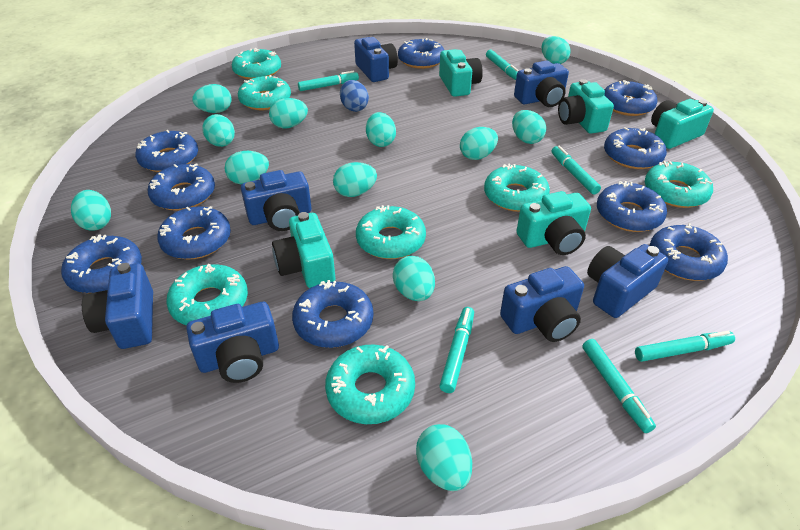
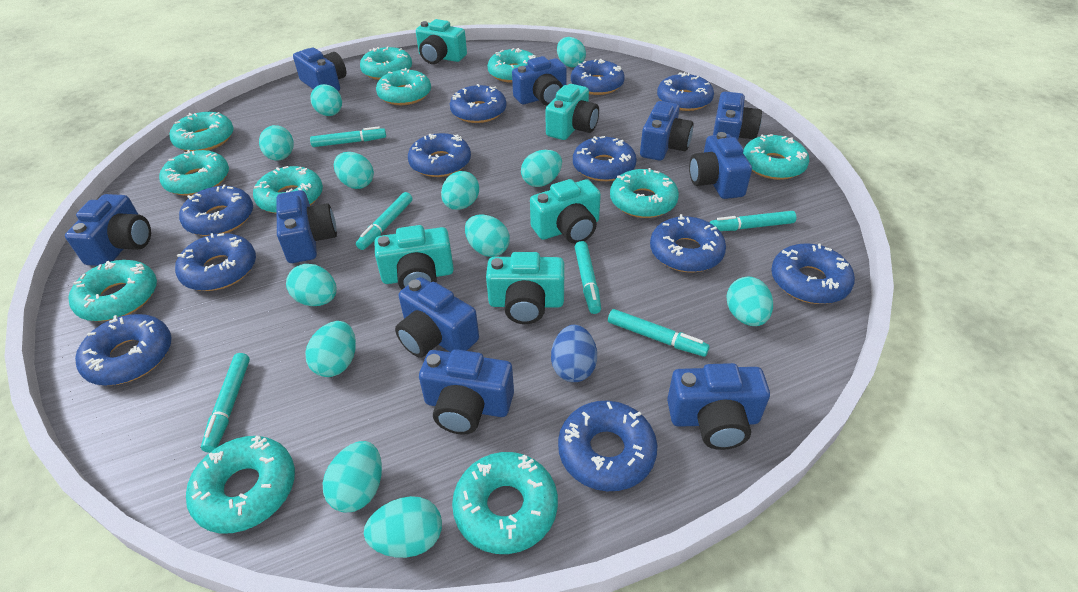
blue camera: [82,263,153,349] [186,302,279,383] [241,170,312,231] [354,37,398,82] [500,266,584,342] [514,60,569,107] [587,244,668,318] = 7 -> [65,194,151,266] [276,190,337,263] [293,48,346,91] [395,277,479,358] [419,349,514,435] [512,56,567,106] [640,101,693,161] [667,363,770,450] [689,132,752,199] [713,91,762,140] = 10
blue donut: [61,235,142,293] [135,130,198,172] [148,163,215,211] [157,206,231,259] [292,280,373,348] [398,38,444,69] [597,181,667,232] [604,80,658,116] [604,127,667,169] [650,223,728,281] = 10 -> [75,314,171,385] [175,233,256,291] [179,184,253,236] [408,133,471,177] [450,84,506,123] [558,401,658,491] [571,59,625,95] [573,136,637,181] [650,214,726,273] [657,72,714,111] [771,243,855,304] = 11
turquoise donut: [166,264,248,326] [232,48,281,80] [238,75,291,110] [325,344,415,424] [356,205,426,259] [484,164,550,212] [645,161,713,208] = 7 -> [68,260,157,321] [159,150,229,196] [169,112,234,151] [186,436,295,533] [253,166,323,214] [360,47,412,80] [376,68,431,105] [452,452,558,554] [487,48,537,83] [610,168,679,218] [743,134,809,180] = 11

